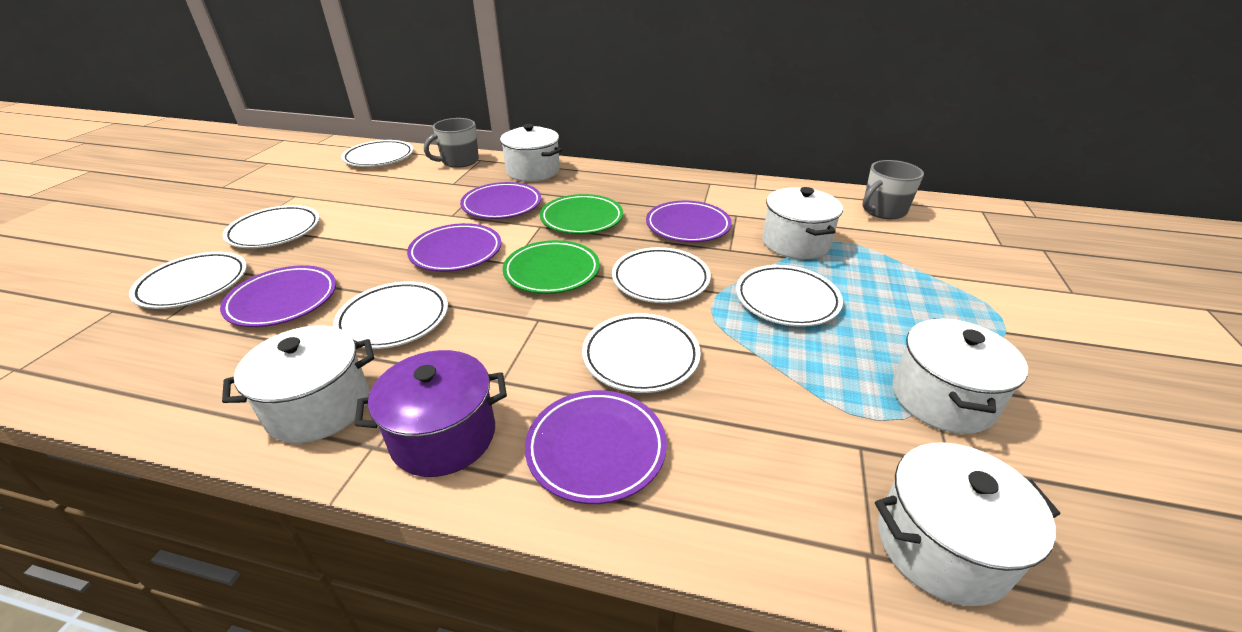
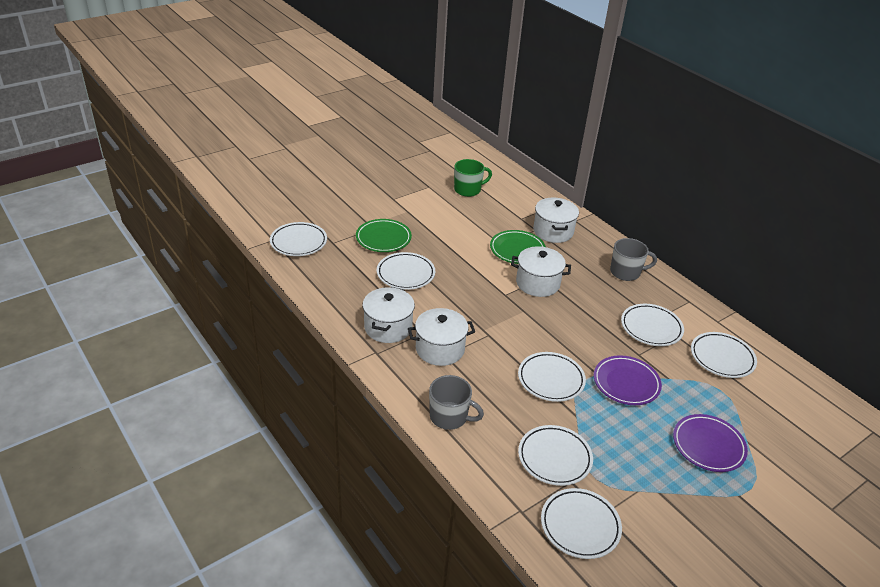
green mug: none = 0 -> [454,159,492,197] = 1
purple plate: [220,265,336,327] [407,223,501,272] [460,182,541,219] [525,390,667,504] [646,201,732,242] = 5 -> [594,355,662,405] [673,414,748,472] = 2
purple pot: [354,350,507,477] = 1 -> none = 0
white pot: [222,325,374,443] [500,124,562,181] [762,187,843,259] [875,442,1060,606] [893,318,1028,434] = 5 -> [362,287,415,343] [408,308,475,366] [511,246,571,297] [533,197,579,243] = 4

